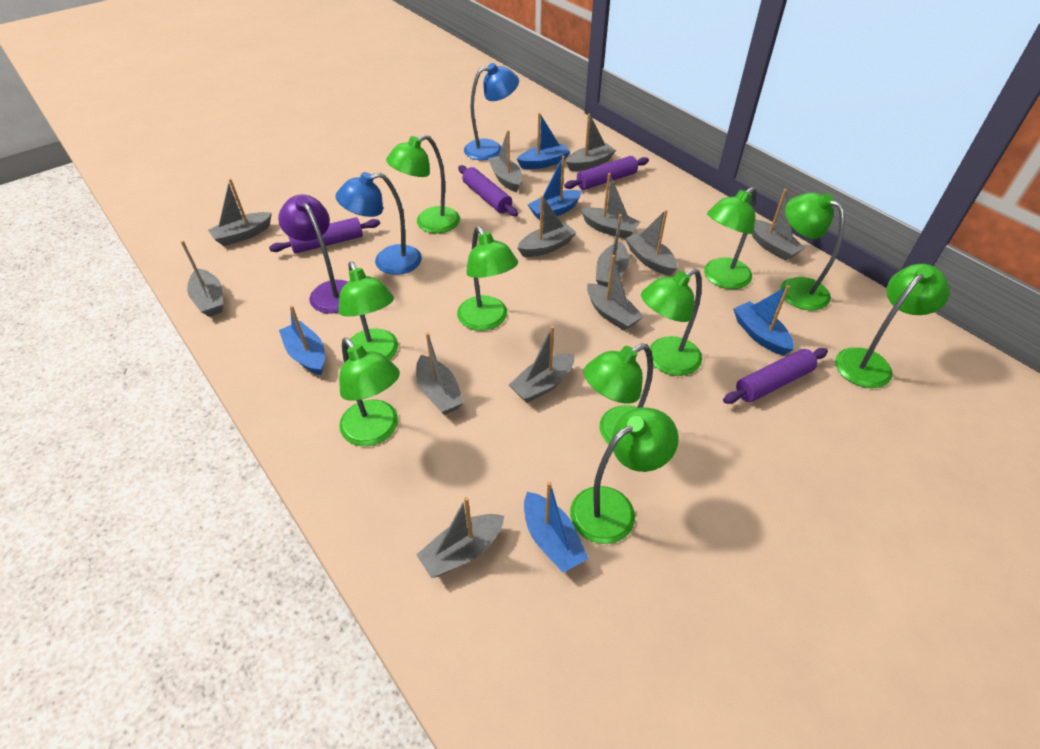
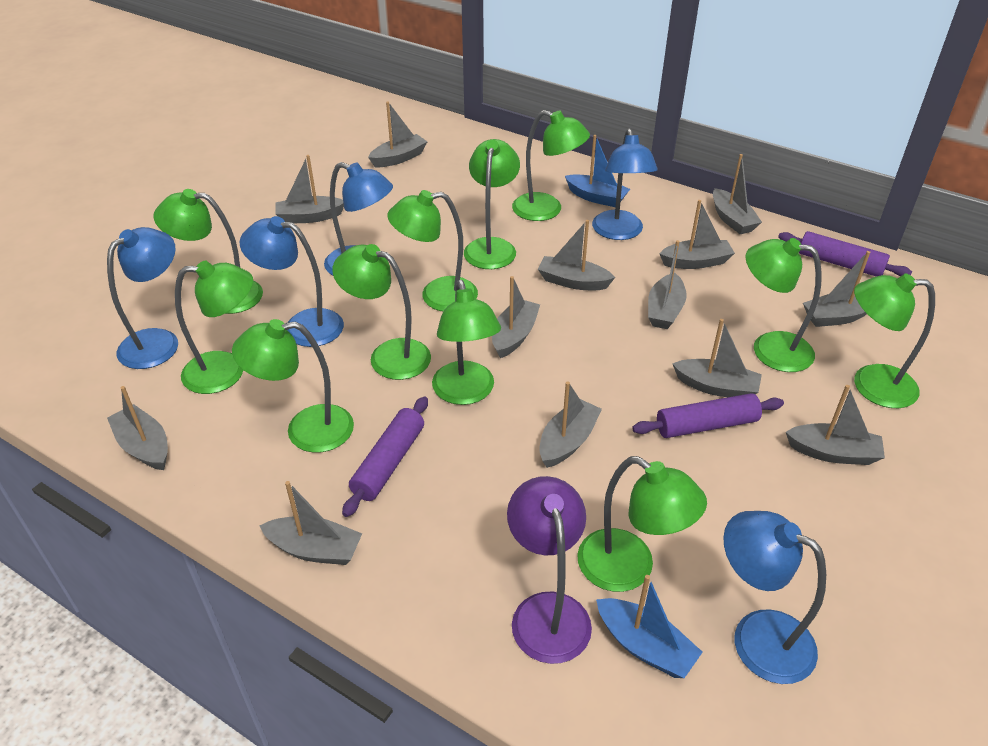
blue boat: [279,305,325,375] [517,113,570,169] [524,482,588,573] [527,156,582,220] [733,285,794,356] = 5 -> [565,135,630,207] [596,575,703,678] = 2
blue lamp: [336,172,422,275] [464,63,519,160] = 2 -> [107,227,178,369] [239,216,344,347] [324,162,393,276] [592,128,658,240] [723,511,826,684] = 5
green lamp: [338,261,398,360] [339,338,400,446] [386,135,460,233] [457,226,518,331] [570,408,679,544] [584,343,653,444] [641,268,702,376] [704,187,756,289] [780,192,845,311] [835,264,950,388] = 10 -> [154,189,263,314] [175,260,253,394] [232,319,354,453] [332,244,431,380] [387,190,478,311] [432,280,501,405] [464,139,520,269] [512,110,590,221] [577,456,707,592] [745,238,822,372] [854,273,935,408] = 11
purple rolling pin: [269,217,380,254] [458,165,518,216] [564,156,649,190] [723,348,828,404] = 4 -> [342,396,428,517] [632,393,784,438] [778,231,912,277] = 3

